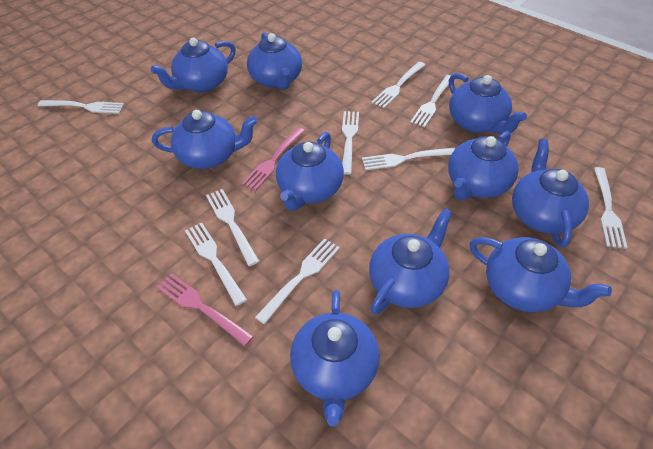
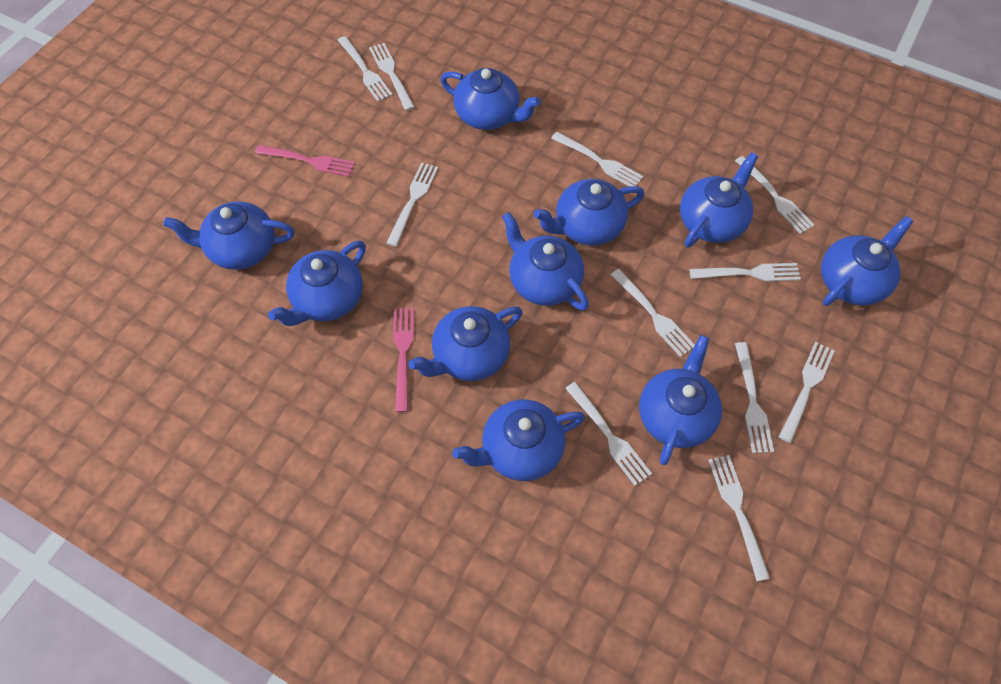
white fork: [38,100,124,114] [185,223,247,306] [206,189,259,266] [255,238,340,324] [342,111,359,175] [362,148,455,170] [371,62,425,108] [410,75,451,127] [594,167,628,249] = 9 -> [338,36,393,102] [369,43,415,111] [386,163,438,246] [551,132,643,186] [565,382,652,486] [611,269,695,357] [690,263,801,281] [709,455,770,581] [735,156,815,234] [735,342,774,453] [779,342,835,443] = 11

